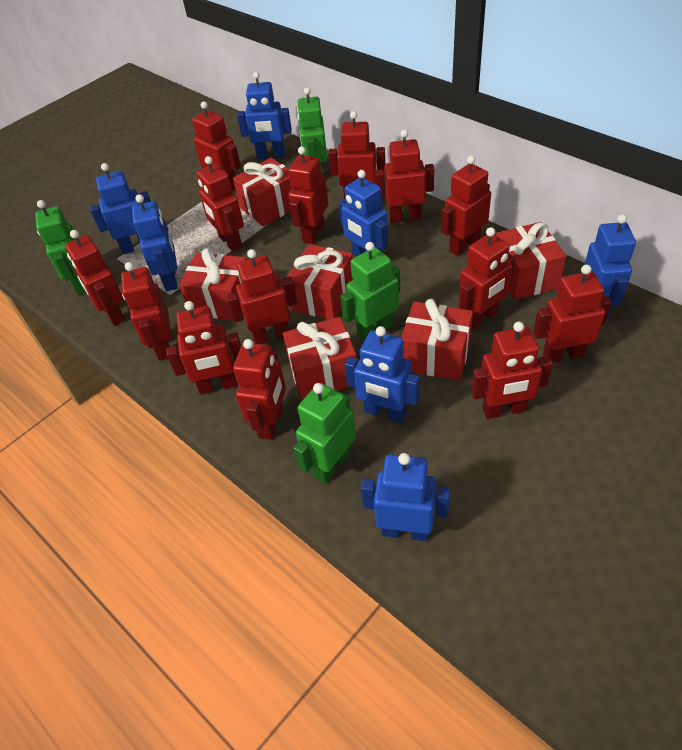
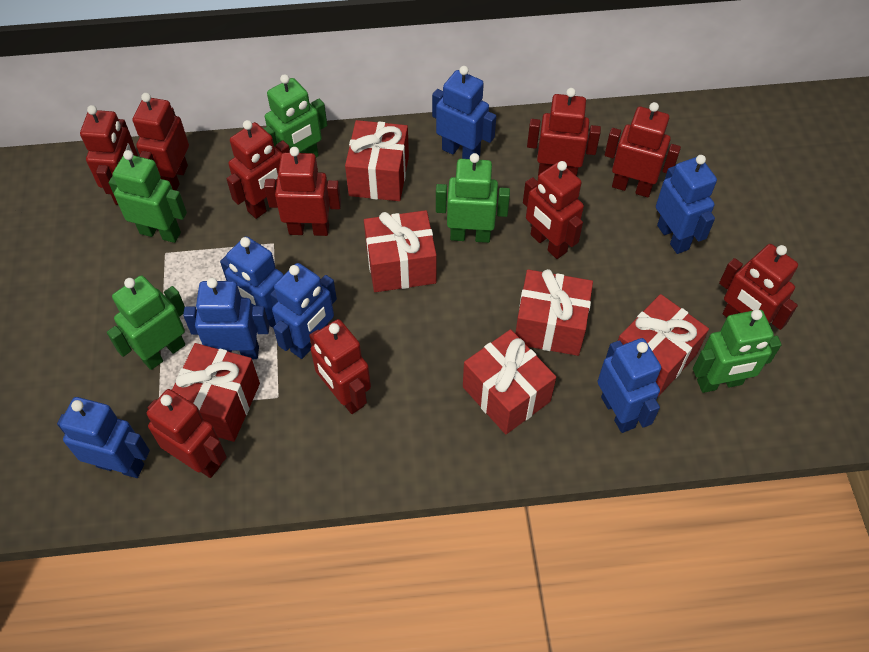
green robot: [35,200,86,295] [293,383,356,484] [297,87,327,175] [340,242,400,341] = 4 -> [107,275,185,370] [109,150,187,243] [264,74,327,157] [436,153,510,243] [693,309,782,393] = 5
red robot: [65,230,125,326] [121,262,171,361] [166,301,241,395] [192,101,241,192] [197,156,244,252] [226,249,297,344] [233,339,286,440] [288,146,328,244] [328,111,385,198] [375,130,434,223] [441,156,491,256] [459,227,516,330] [471,322,553,419] [533,264,612,363] = 14 -> [80,105,138,205] [132,93,189,191] [147,389,227,478] [226,120,290,219] [264,147,341,236] [309,319,371,414] [523,161,584,259] [527,88,601,176] [605,102,681,197] [719,244,798,330] = 10

